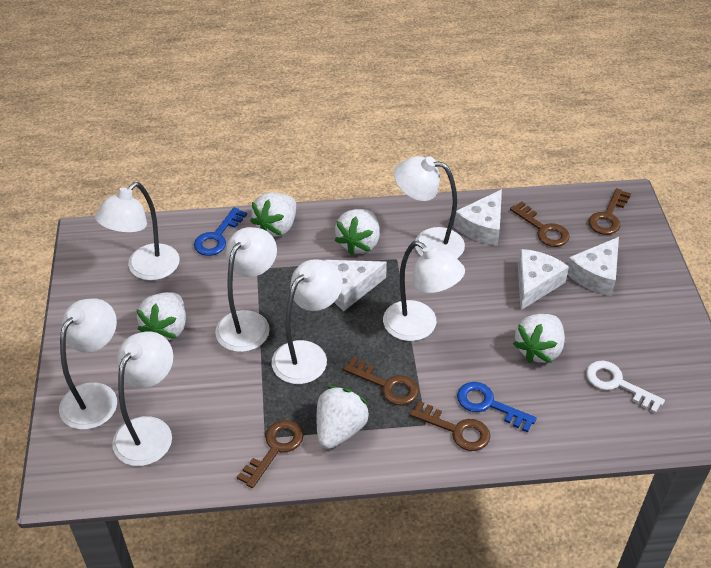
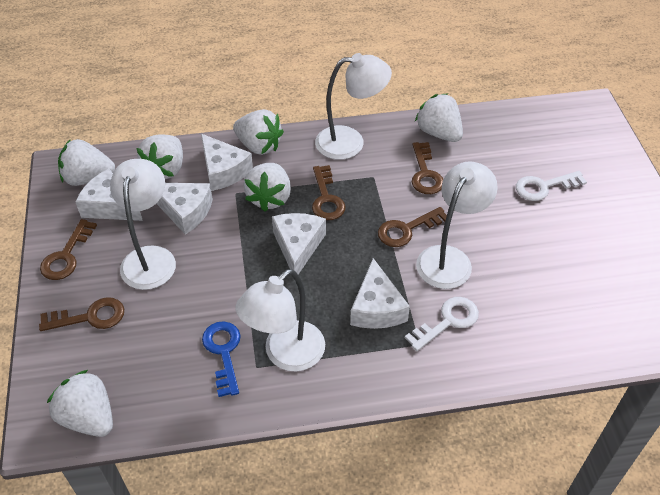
blue key: [194,207,247,256] [457,382,537,433] = 2 -> [202,321,241,397] = 1
white cheese: [325,260,387,311] [454,189,502,246] [518,249,569,310] [567,237,619,296] = 4 -> [75,169,143,221] [156,183,213,235] [201,134,253,191] [272,213,326,274] [350,258,410,329] = 5
white key: [586,361,665,413] = 1 -> [405,297,479,351] [516,171,587,201] = 2
white lamp: [59,299,117,430] [95,182,180,280] [112,332,173,466] [215,227,277,352] [272,259,343,384] [383,241,465,341] [394,156,465,258] = 7 -> [110,159,176,290] [236,269,325,371] [315,53,392,160] [416,161,498,289] = 4
white strawberry: [136,292,186,340] [250,193,296,237] [316,386,369,449] [334,209,380,255] [513,314,565,363] = 5 -> [47,370,113,437] [58,139,115,186] [137,134,183,179] [233,109,284,155] [243,163,291,212] [415,93,463,142] = 6

